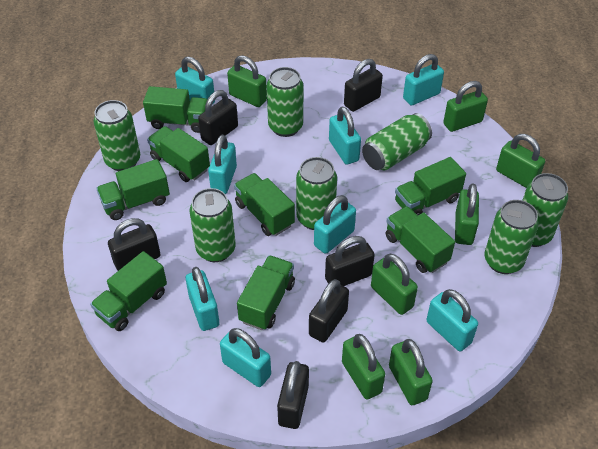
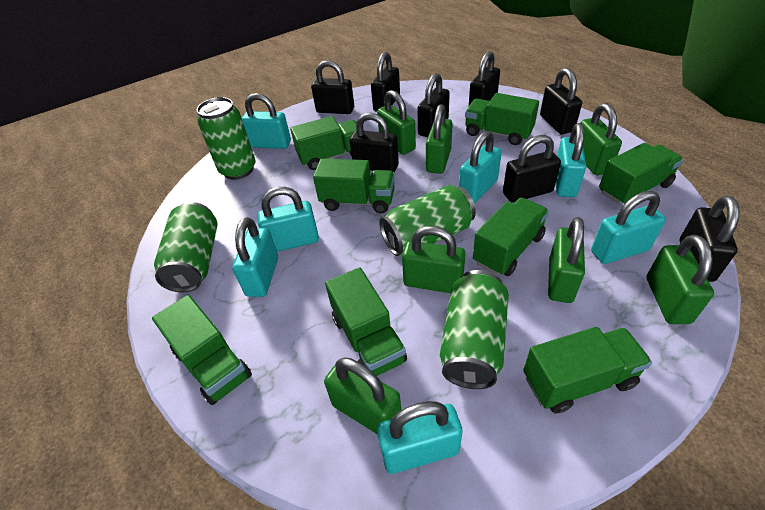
black padlock: [108,218,161,271] [198,90,238,145] [277,361,309,429] [309,279,349,343] [325,236,375,286] [344,59,383,112] = 6 -> [311,60,354,114] [350,113,399,172] [371,52,400,111] [417,73,450,137] [469,51,500,105] [503,135,561,202] [540,68,582,134] [680,196,740,282] = 8
green can: [94,100,140,171] [189,188,236,262] [267,67,303,137] [296,157,337,230] [362,113,432,170] [484,200,539,274] [522,173,568,247] = 7 -> [154,202,218,292] [197,97,256,180] [379,185,476,256] [440,270,509,389] = 4
turquoise padlock: [175,57,215,103] [185,267,219,331] [208,135,237,194] [220,328,271,387] [314,195,356,254] [329,107,361,165] [403,54,444,106] [426,289,478,351] = 8 -> [232,217,278,297] [242,93,291,149] [257,187,319,252] [377,401,463,474] [459,131,502,203] [556,123,586,197] [591,191,666,264] = 7

